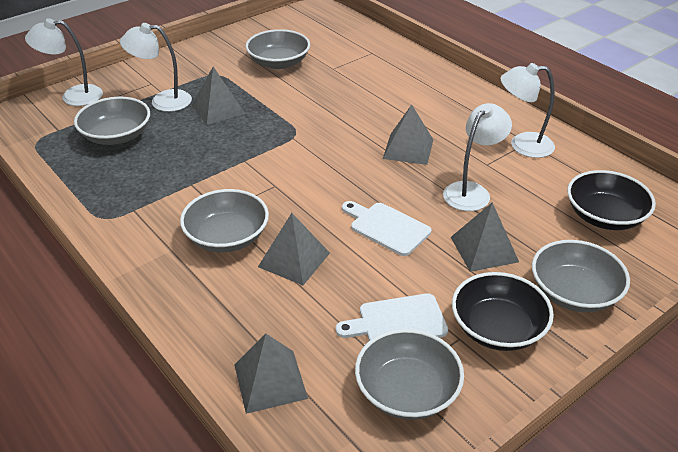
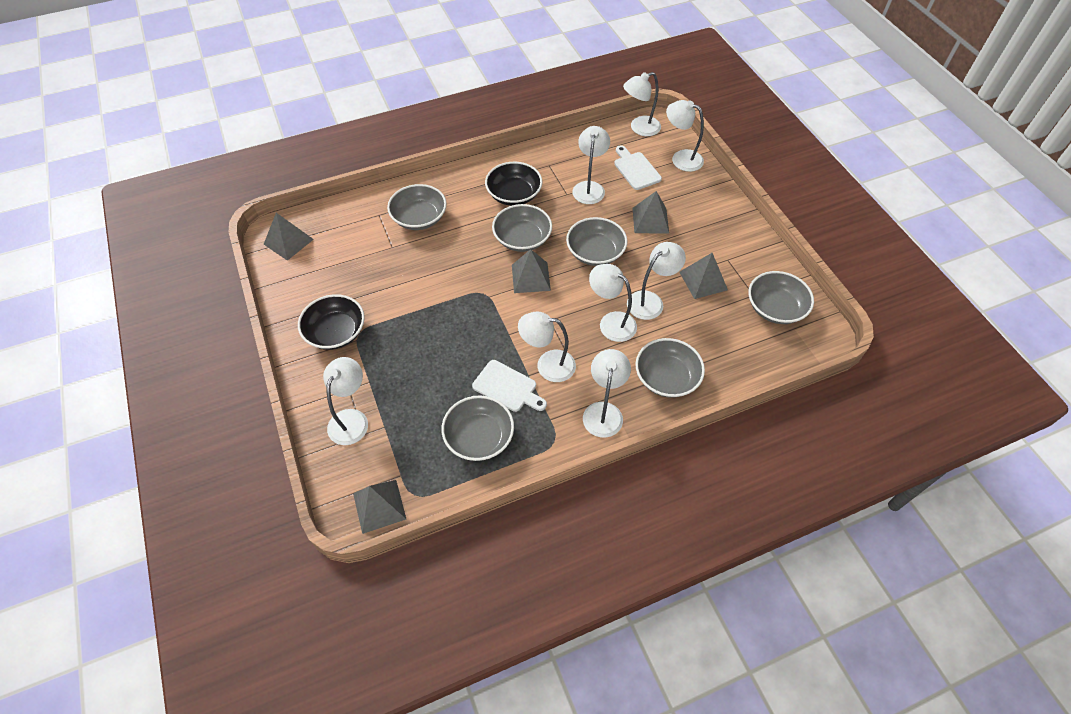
grey bowl: [74,97,150,145] [180,189,269,252] [245,29,310,69] [355,329,464,420] [532,240,630,312] = 5 -> [387,184,447,230] [441,395,514,461] [492,204,552,252] [566,217,627,266] [635,338,705,398] [748,271,814,324] = 6
white lamp: [25,18,103,106] [120,23,192,112] [443,103,512,211] [501,63,555,158] = 4 -> [323,357,368,445] [518,312,576,382] [572,126,610,204] [583,349,631,438] [589,264,637,342] [623,72,661,136] [627,242,686,320] [666,100,704,172] = 8

